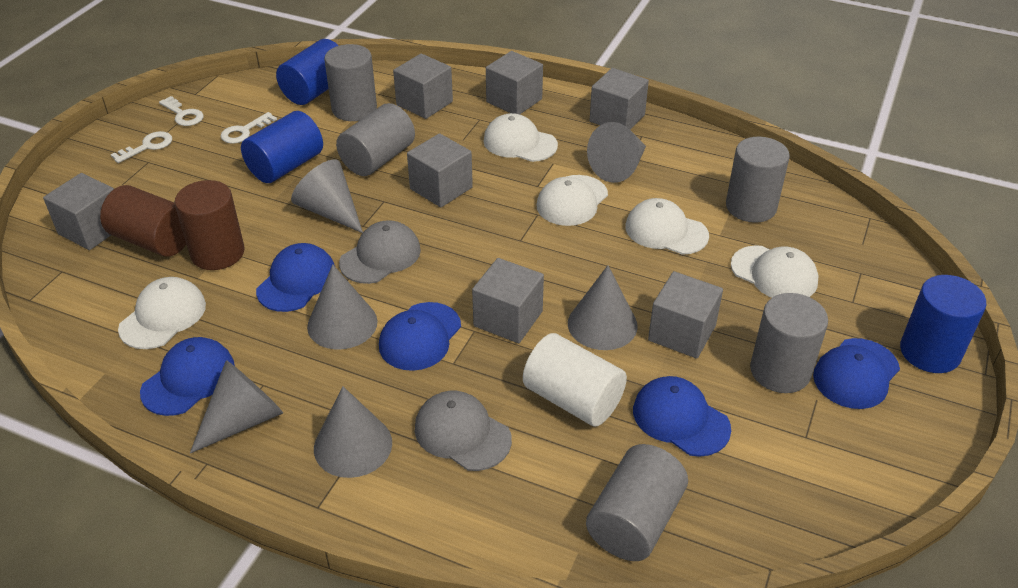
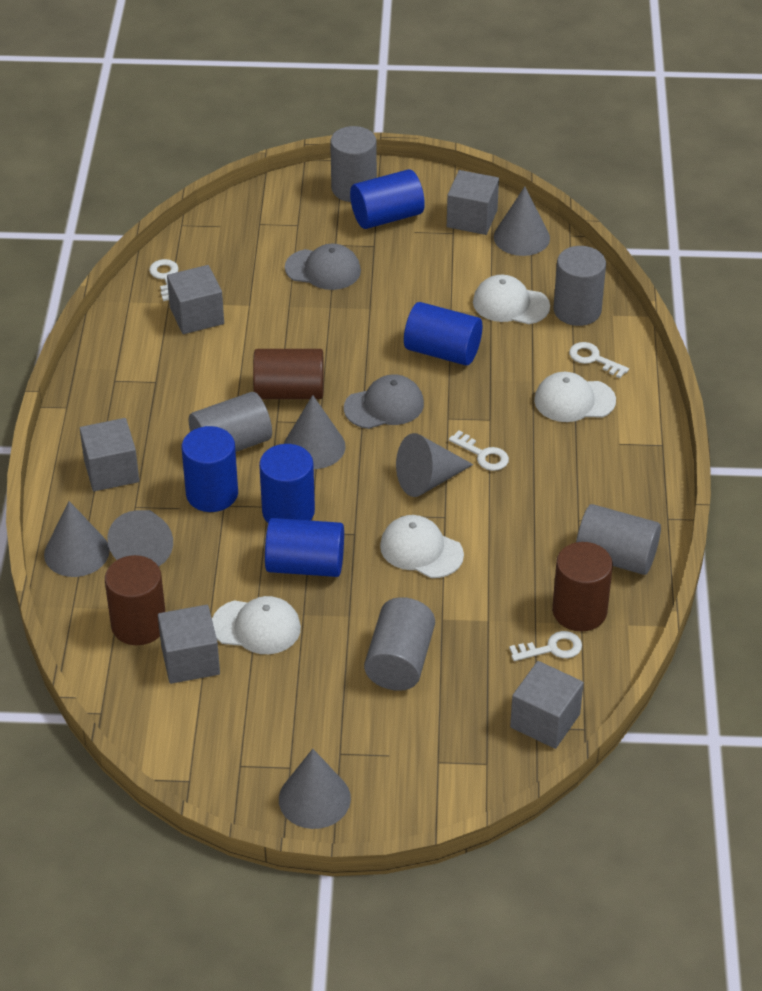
blue cap: [140,337,235,416] [256,243,335,312] [379,302,461,371] [633,376,731,457] [813,338,900,409] = 5 -> none = 0
blue cylinder: [241,111,323,183] [276,39,339,105] [900,275,986,373] = 3 -> [182,426,238,512] [259,444,315,523] [265,518,344,577] [350,169,425,229] [404,302,482,365] = 5
brown cylinder: [100,185,186,257] [174,180,245,270] = 2 -> [105,555,165,645] [253,349,324,399] [552,542,613,631] = 3
grey cube: [43,173,114,250] [393,53,453,119] [407,133,473,207] [472,258,544,343] [486,51,543,115] [589,68,649,130] [648,271,723,358] = 7 -> [80,418,139,491] [158,605,220,684] [167,265,224,334] [447,170,499,235] [510,661,584,749] = 5
white cap: [118,277,206,349] [483,113,558,162] [536,175,608,226] [625,198,709,255] [731,246,819,298] = 5 -> [212,596,301,654] [380,515,464,578] [473,275,550,324] [534,372,616,422] = 4
white cylinder: [523,333,627,427] = 1 -> none = 0
white key: [111,131,172,163] [159,96,204,126] [220,112,277,144] = 3 -> [149,259,179,301] [449,430,509,471] [509,631,582,661] [569,342,629,378] = 4

